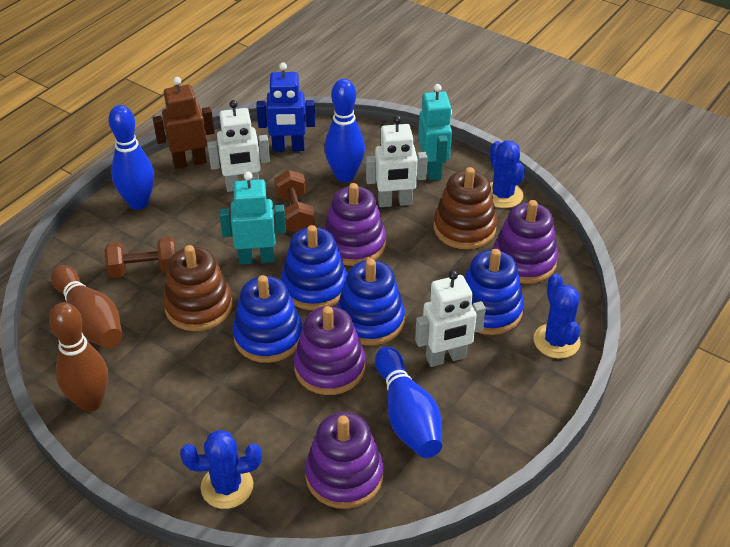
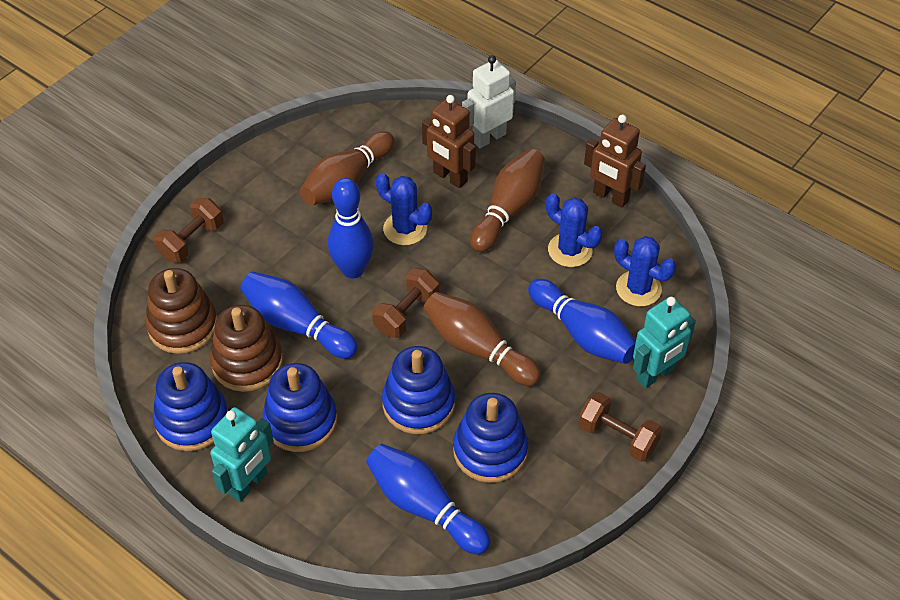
blue bowling pin: [108,105,154,210] [324,79,365,182] [375,346,442,458] = 3 -> [240,272,358,359] [328,178,374,279] [366,444,491,555] [528,279,636,364] = 4
blue robot: [256,62,315,152] = 1 -> none = 0
brown bowling pin: [49,302,108,412] [51,265,122,348] = 2 -> [300,131,395,205] [423,292,541,386] [470,149,545,252] = 3
brown dumbbell: [104,237,177,278] [275,170,315,232] = 2 -> [154,198,223,263] [372,268,439,338] [578,392,662,462] = 3
brown robot: [153,77,215,169] = 1 -> [422,95,476,188] [584,115,646,208] = 2
purple stacking toy: [294,306,365,395] [305,412,383,509] [323,183,386,266] [493,200,558,284] = 4 -> none = 0
white robot: [207,100,270,192] [366,116,428,207] [415,270,486,367] = 3 -> [462,55,516,148] = 1

